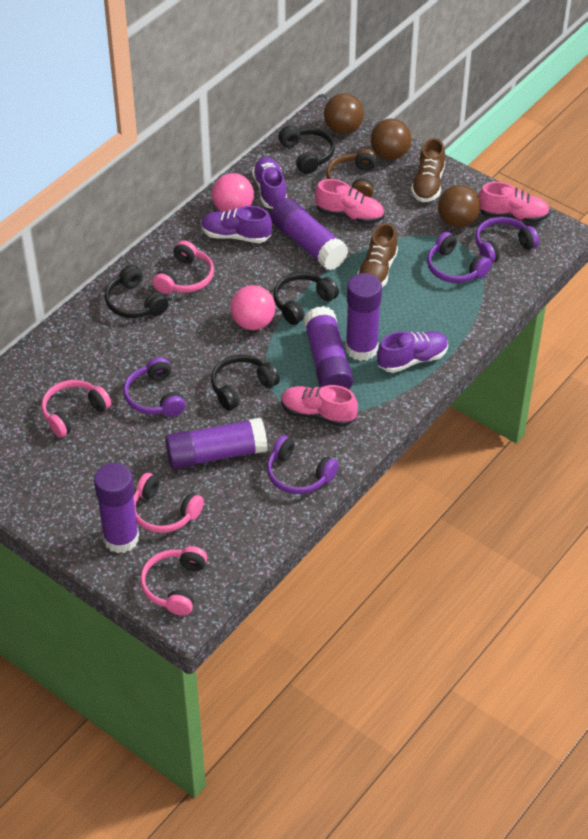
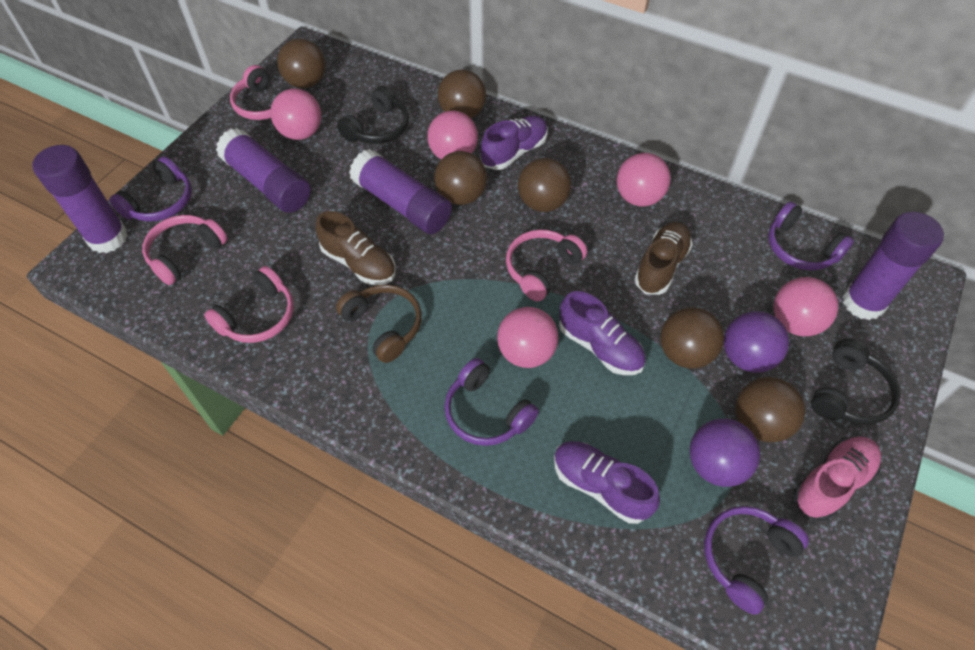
black headphones: [105,265,169,318] [211,355,280,411] [273,272,339,325] [279,126,335,174] = 4 -> [337,86,409,144] [811,339,901,425] = 2
brown ball: [324,94,364,134] [371,118,411,160] [438,185,481,228] = 3 -> [277,39,325,88] [434,151,487,205] [438,70,486,118] [518,158,571,212] [660,307,724,368] [736,377,805,442] = 6
pink ball: [212,173,254,212] [231,285,275,330] = 2 -> [270,89,321,140] [427,110,478,159] [497,307,559,368] [617,153,671,207] [774,277,838,336] = 5
pink shoe: [281,385,358,427] [315,179,384,224] [478,182,550,223] = 3 -> [794,436,881,521] = 1
purple ball: none = 0 -> [690,419,760,487] [724,311,789,373] = 2
purple glue stick: [94,463,139,553] [165,418,268,469] [270,198,348,270] [303,306,353,389] [345,273,382,361] = 5 -> [32,145,128,253] [216,128,311,213] [349,149,452,234] [842,212,944,320] = 4

